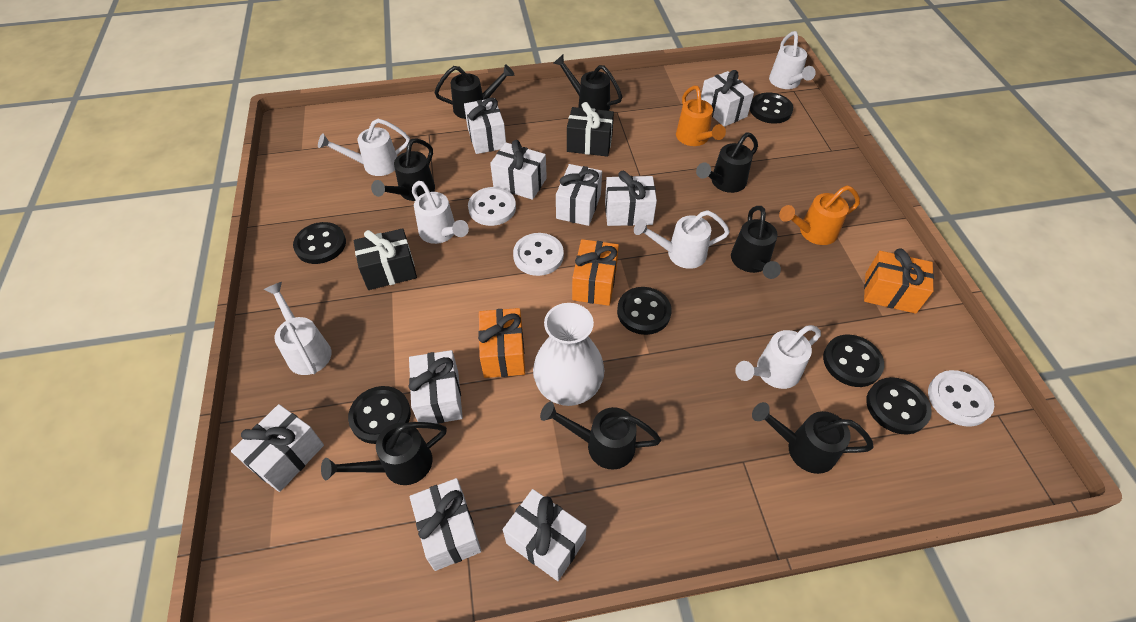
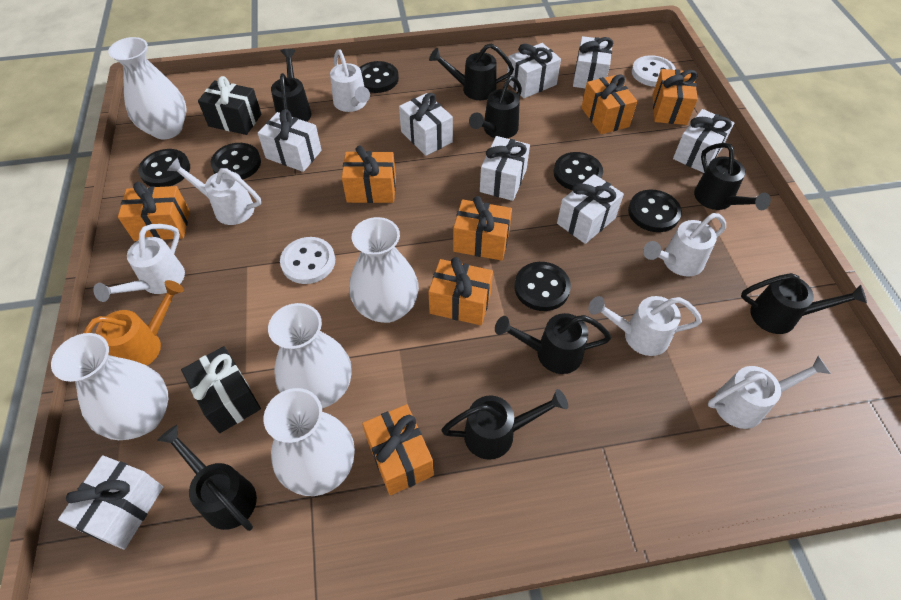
orange gift: [478,308,525,378] [572,239,619,306] [864,248,934,314] = 3 -> [118,182,190,241] [342,146,396,203] [362,404,434,495] [428,257,493,325] [453,196,512,261] [581,74,637,134] [653,69,698,125] = 7
orange watering can: [676,86,726,146] [779,185,860,245] = 2 -> [84,280,184,366] = 1
white button: [468,187,516,226] [513,233,564,276] [928,370,994,427] = 3 -> [280,237,335,284] [632,55,676,87] = 2
white gift: [231,404,324,492] [409,350,463,424] [410,478,482,571] [464,98,506,154] [490,140,547,200] [503,489,587,581] [556,164,602,226] [605,171,657,226] [701,70,754,127] = 9 -> [58,455,163,550] [258,109,322,172] [399,93,453,156] [480,136,530,201] [507,43,561,98] [557,174,624,244] [573,36,613,88] [673,109,735,173] = 8
white vase: [533,303,605,406] = 1 -> [51,333,169,440] [108,37,186,139] [264,388,355,496] [268,303,352,408] [349,217,419,323] = 5

